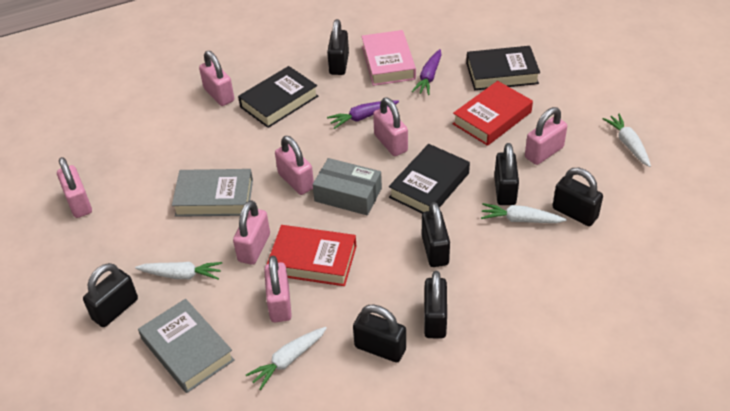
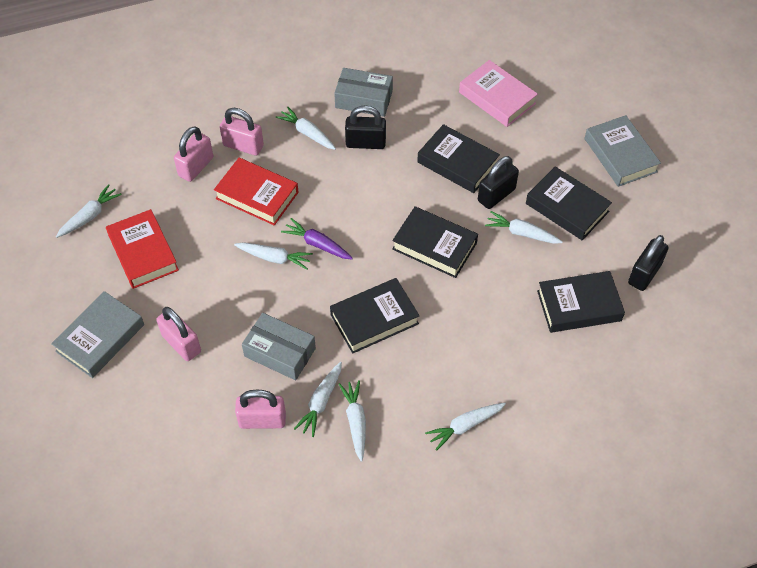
black book: [238,66,318,128] [389,144,470,213] [466,46,540,90] = 3 -> [330,278,420,354] [392,206,478,278] [417,124,500,193] [526,166,612,241] [537,271,625,333] = 5
black padlock: [83,263,138,327] [327,19,349,75] [353,304,406,362] [422,202,450,267] [424,271,447,339] [494,143,519,205] [552,168,603,226] = 7 -> [345,105,386,149] [478,156,519,209] [628,235,668,291] = 3
grey box: [312,158,382,215] = 1 -> [242,313,316,380] [334,68,393,117] = 2
pink padlock: [57,157,92,218] [199,51,234,106] [233,200,270,265] [264,256,292,322] [275,136,314,195] [373,97,408,156] [525,107,567,165] = 7 -> [156,307,201,361] [174,126,213,182] [220,108,264,156] [235,390,286,429] = 4
purple carrot: [327,100,399,129] [411,49,441,95] = 2 -> [281,218,353,259] = 1
white carrot: [135,262,222,280] [246,327,327,390] [481,203,567,223] [603,114,651,167] = 4 -> [56,184,122,238] [234,242,313,269] [276,107,336,150] [294,362,342,437] [339,380,366,461] [425,403,506,451] [485,211,563,244] = 7

